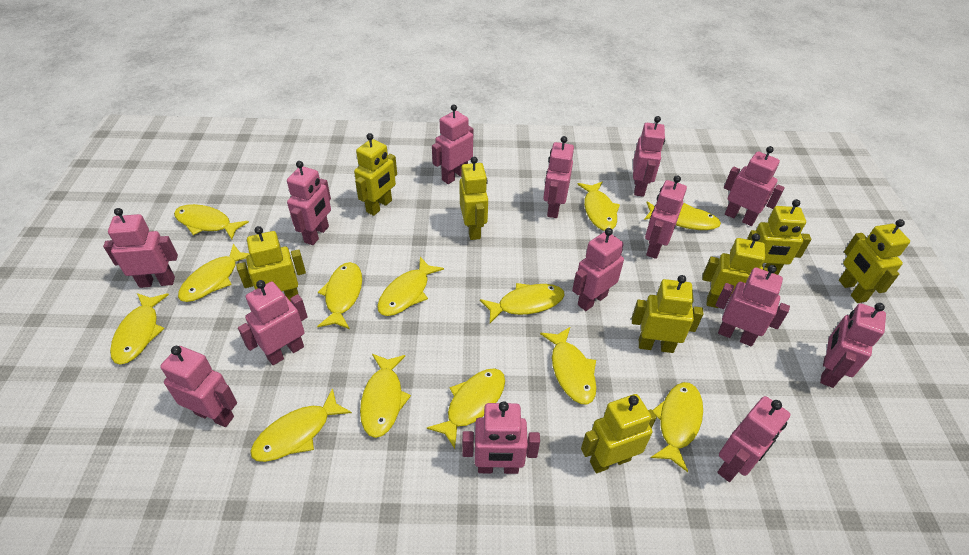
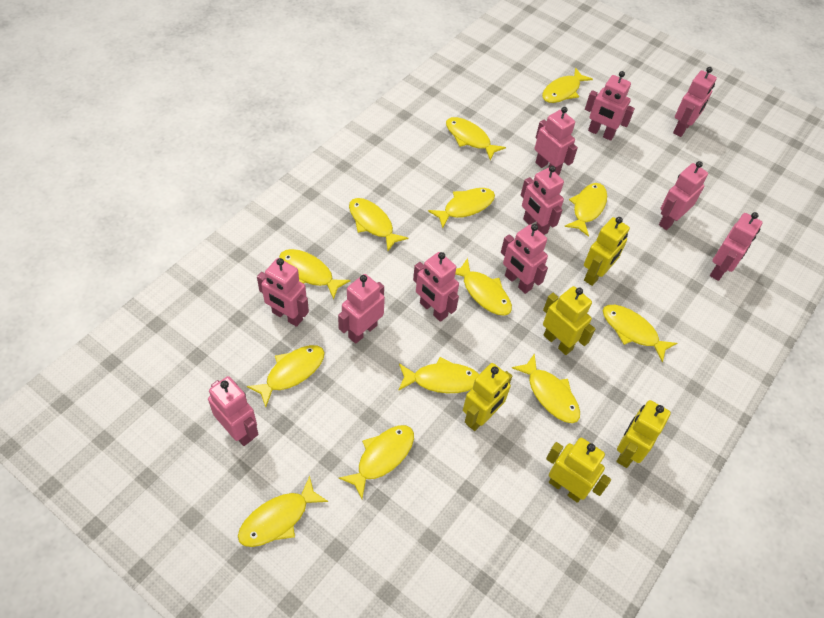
pink robot: [103,208,178,288] [160,346,237,427] [238,280,308,365] [287,161,331,245] [432,104,473,184] [462,401,540,474] [543,136,574,218] [572,228,624,311] [633,116,665,197] [645,175,687,259] [716,265,790,346] [717,396,791,482] [724,146,785,226] [820,303,886,388] = 14 -> [208,376,259,446] [257,258,309,327] [338,274,385,344] [413,252,459,322] [501,224,548,294] [521,166,564,235] [535,107,578,175] [585,71,635,141] [659,161,708,230] [673,67,717,137] [710,212,763,281] = 11
yellow robot: [236,226,306,301] [354,133,397,216] [460,157,488,240] [581,394,656,473] [632,275,704,353] [702,233,768,308] [747,199,811,275] [839,219,910,303] = 8 -> [463,363,512,431] [543,286,595,355] [546,438,611,503] [584,217,630,286] [616,400,671,468] = 5

